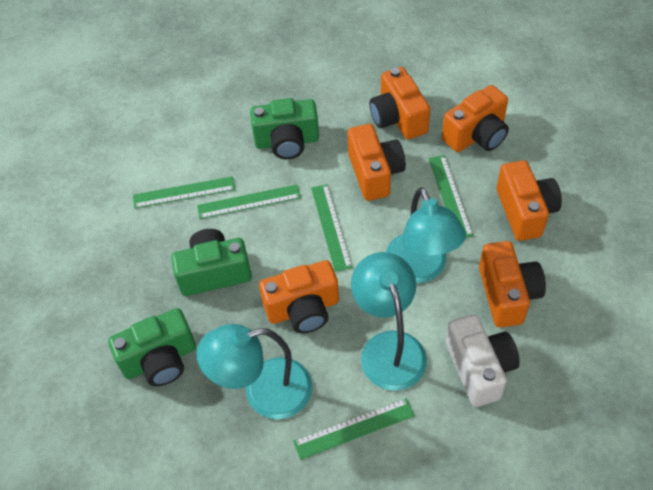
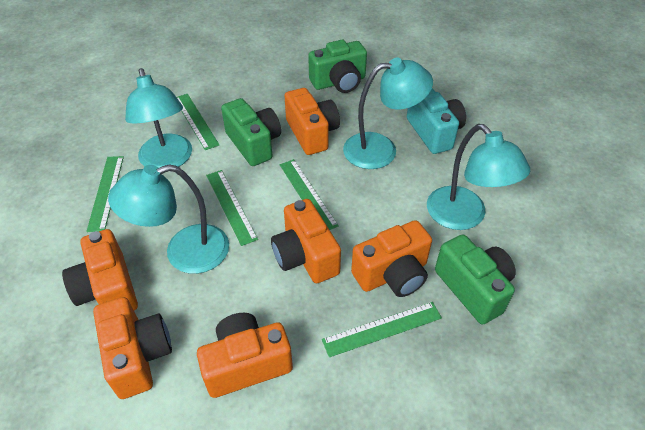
turquoise camera: none = 0 -> [407,88,466,154] = 1
turquoise lamp: [196,324,312,419] [351,252,427,391] [386,187,466,283] = 3 -> [108,164,229,274] [125,68,192,168] [343,57,433,169] [427,124,530,230] = 4
white camera: [446,314,520,407] = 1 -> none = 0

